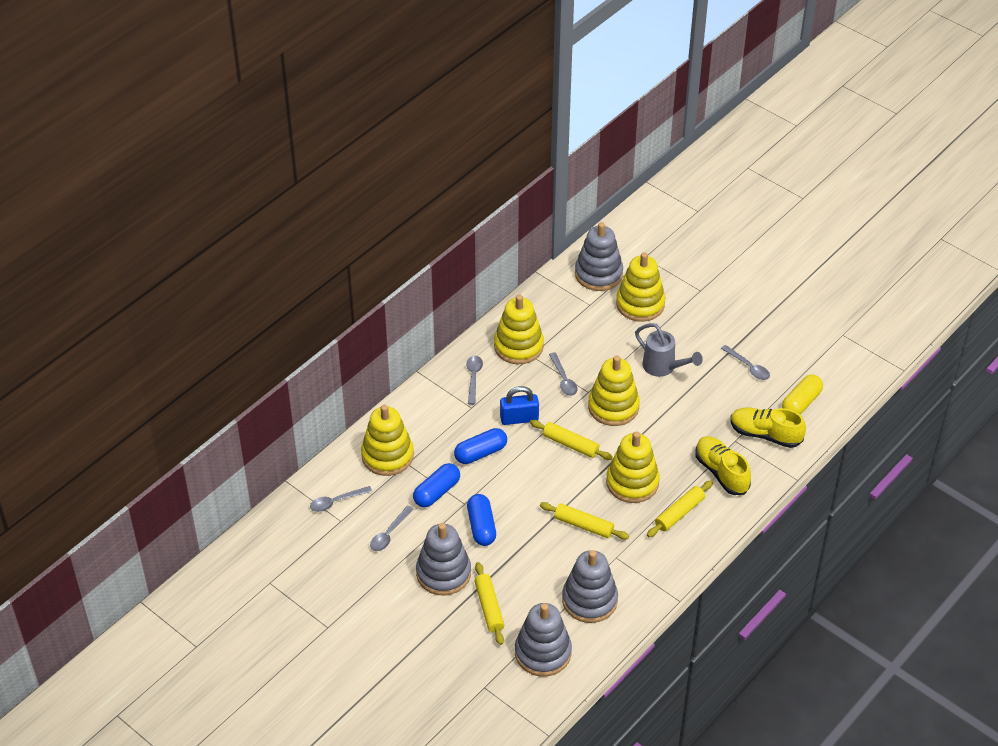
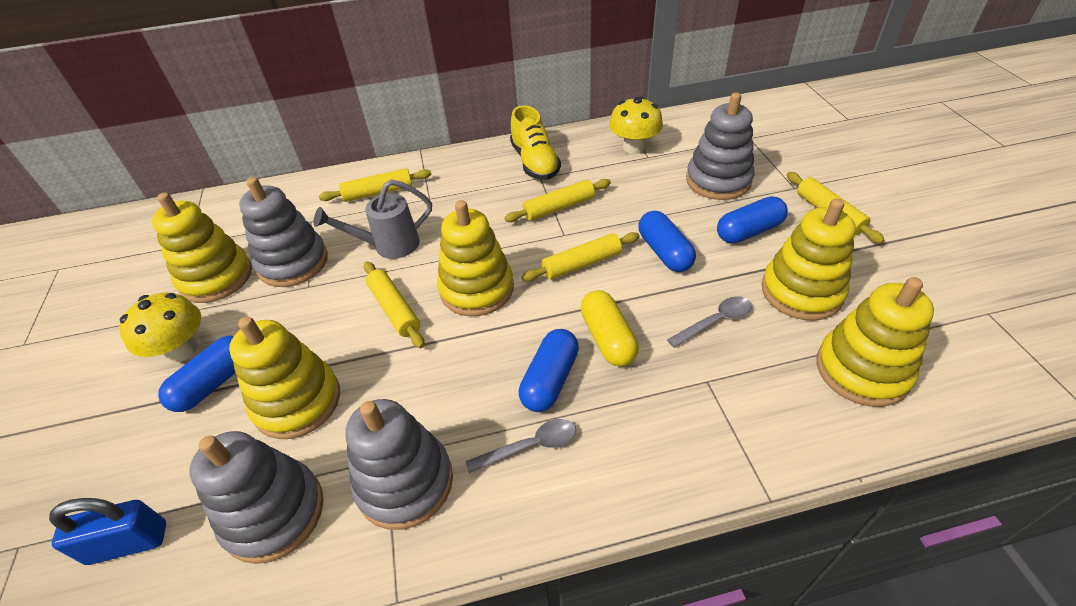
blue capsule: [413,463,460,507] [454,428,507,464] [467,494,496,546] = 3 -> [158,336,235,412] [519,329,579,412] [638,211,696,272] [717,196,788,244] = 4
grey spoon: [310,486,372,512] [370,506,413,551] [466,356,483,405] [549,352,578,396] [721,345,770,380] = 5 -> [465,419,576,473] [667,296,752,348] = 2
yellow mushroom: none = 0 -> [119,293,201,362] [609,96,663,154] = 2
yellow rolling pin: [474,562,504,645] [530,420,613,460] [540,502,629,540] [647,480,713,537] = 4 -> [319,168,431,202] [364,262,425,348] [504,179,611,222] [521,232,640,281] [787,172,884,244] = 5
yellow shoe: [695,436,751,495] [730,407,806,448] = 2 -> [510,105,561,180] = 1

